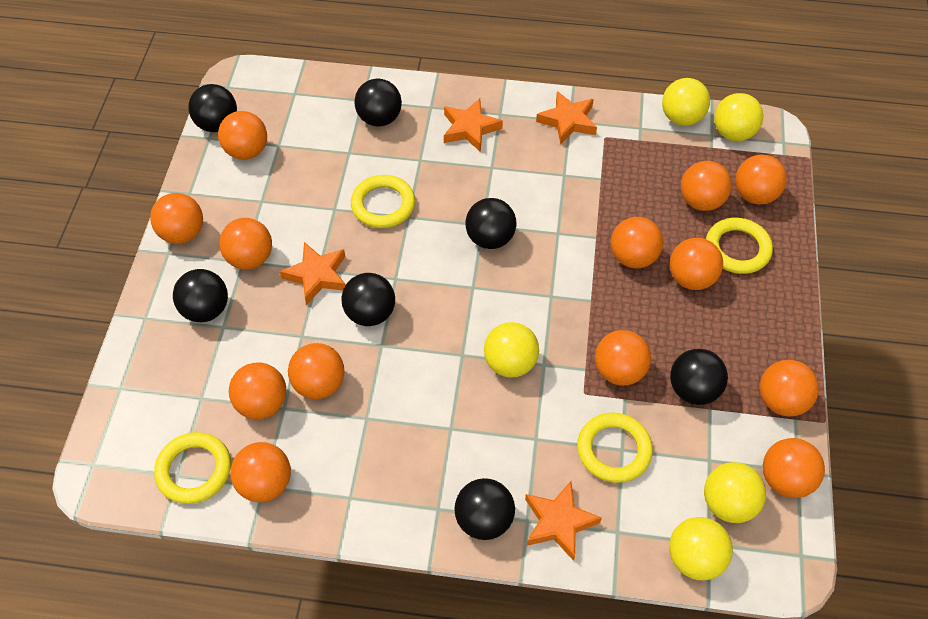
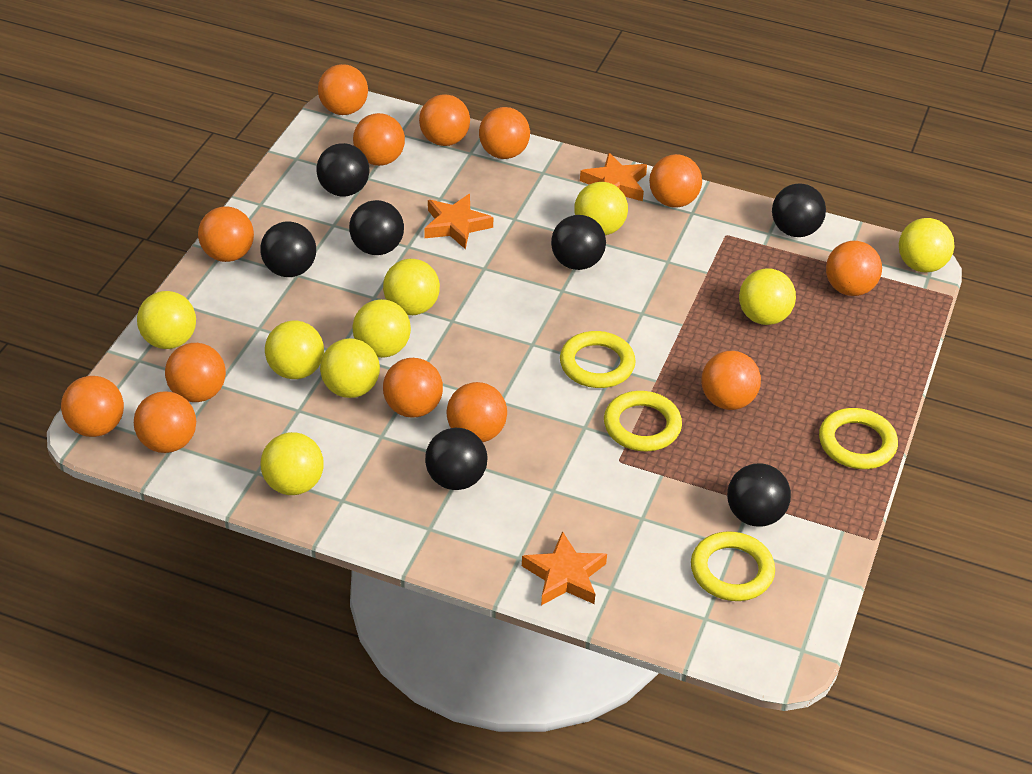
orange star: [280,242,346,305] [444,98,503,152] [525,481,602,561] [536,91,597,145] = 4 -> [425,194,494,250] [522,531,607,605] [580,153,647,201] = 3
yellow ball: [484,322,539,378] [662,78,710,126] [669,517,733,580] [704,462,766,523] [714,93,763,141] = 5 -> [137,291,196,349] [260,432,324,495] [265,321,324,379] [320,338,380,398] [352,299,411,358] [383,259,440,315] [574,182,628,235] [739,268,796,325] [899,218,955,272] = 9

